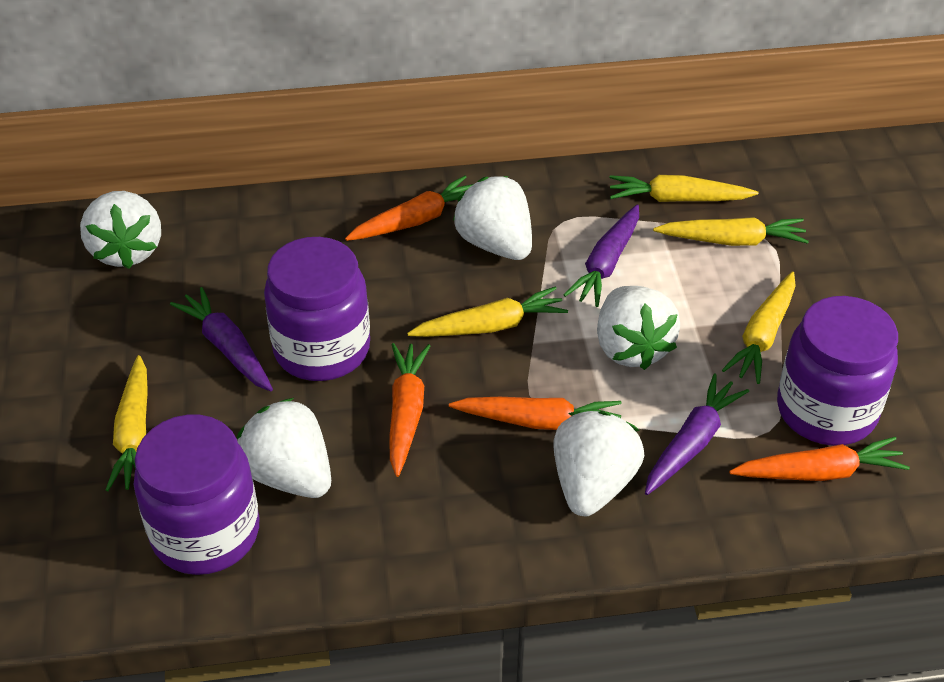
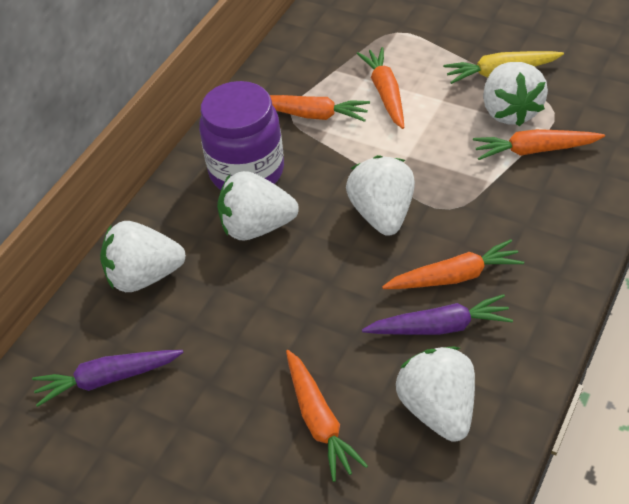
orange carrot: [345,176,473,241] [390,343,431,477] [449,397,622,430] [729,437,910,481] = 4 -> [270,95,370,122] [286,350,368,482] [357,47,404,129] [382,239,524,289] [473,129,605,160] = 5
purple carrot: [170,287,273,392] [564,204,639,307] [645,373,749,495] = 3 -> [32,350,184,407] [362,294,513,335] = 2
purple jar: [134,415,260,575] [264,237,370,381] [777,296,898,446] = 3 -> [199,81,284,190] = 1
yellow carrot: [106,355,148,491] [407,287,568,337] [609,175,758,202] [653,217,809,246] [722,272,796,384] = 5 -> [443,51,564,84] = 1

